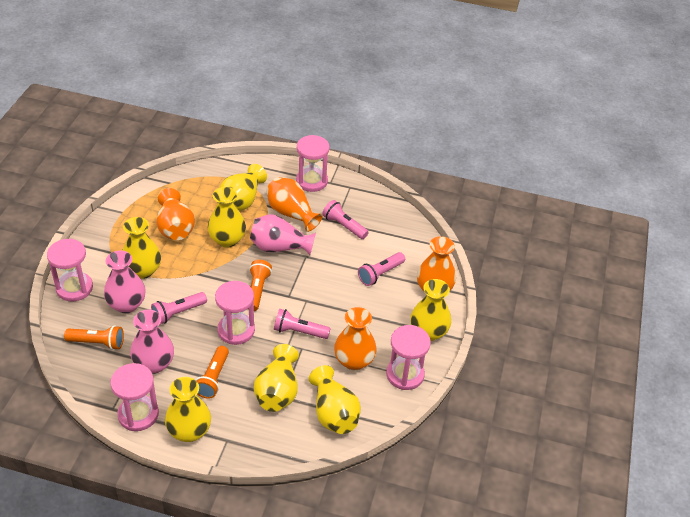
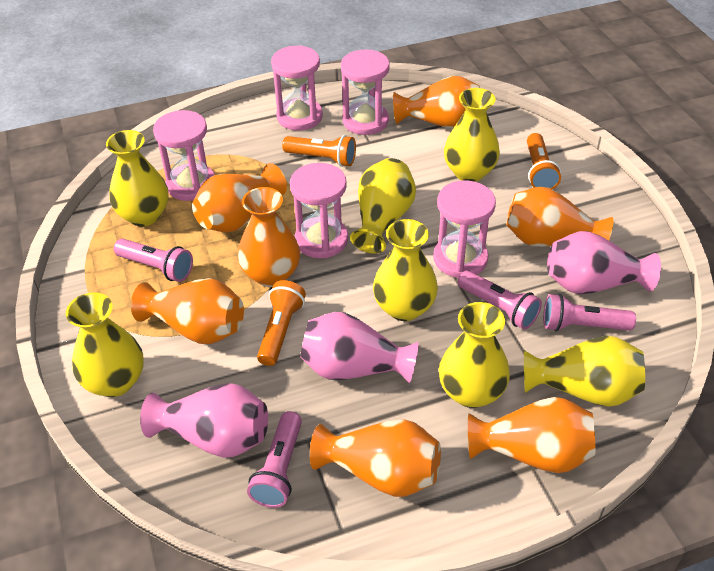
orange vase: [156,188,195,240] [266,177,323,232] [334,307,377,370] [417,236,456,291] = 4 -> [131,278,244,344] [192,163,287,232] [238,187,300,287] [309,419,441,497] [393,76,480,129] [468,397,595,473] [506,187,613,247] = 7

